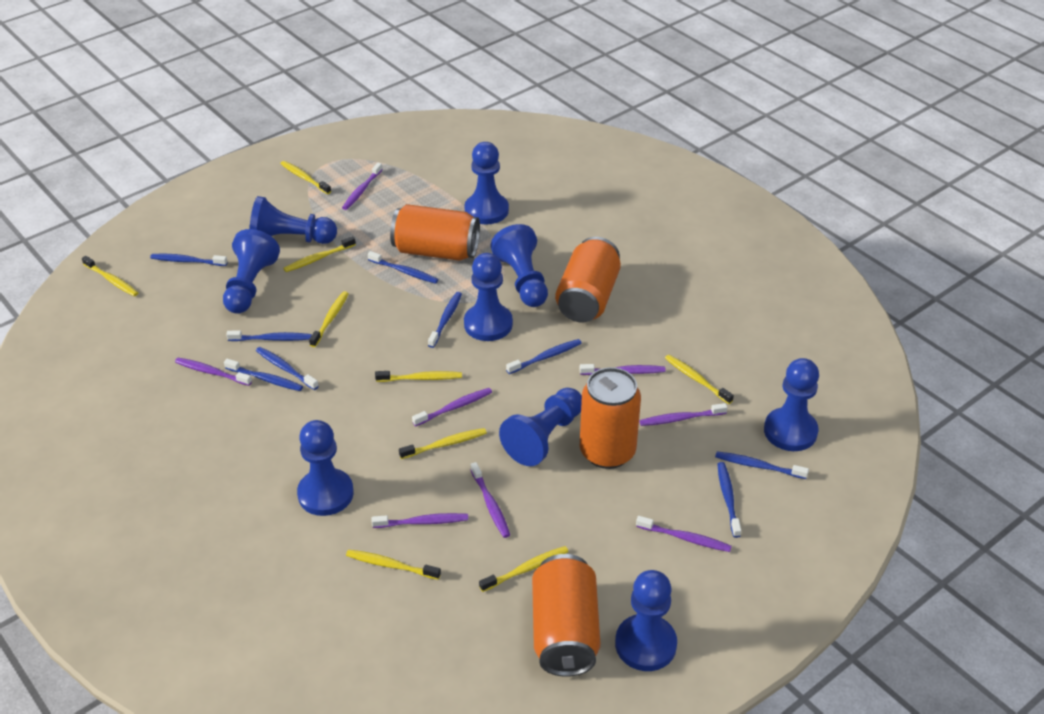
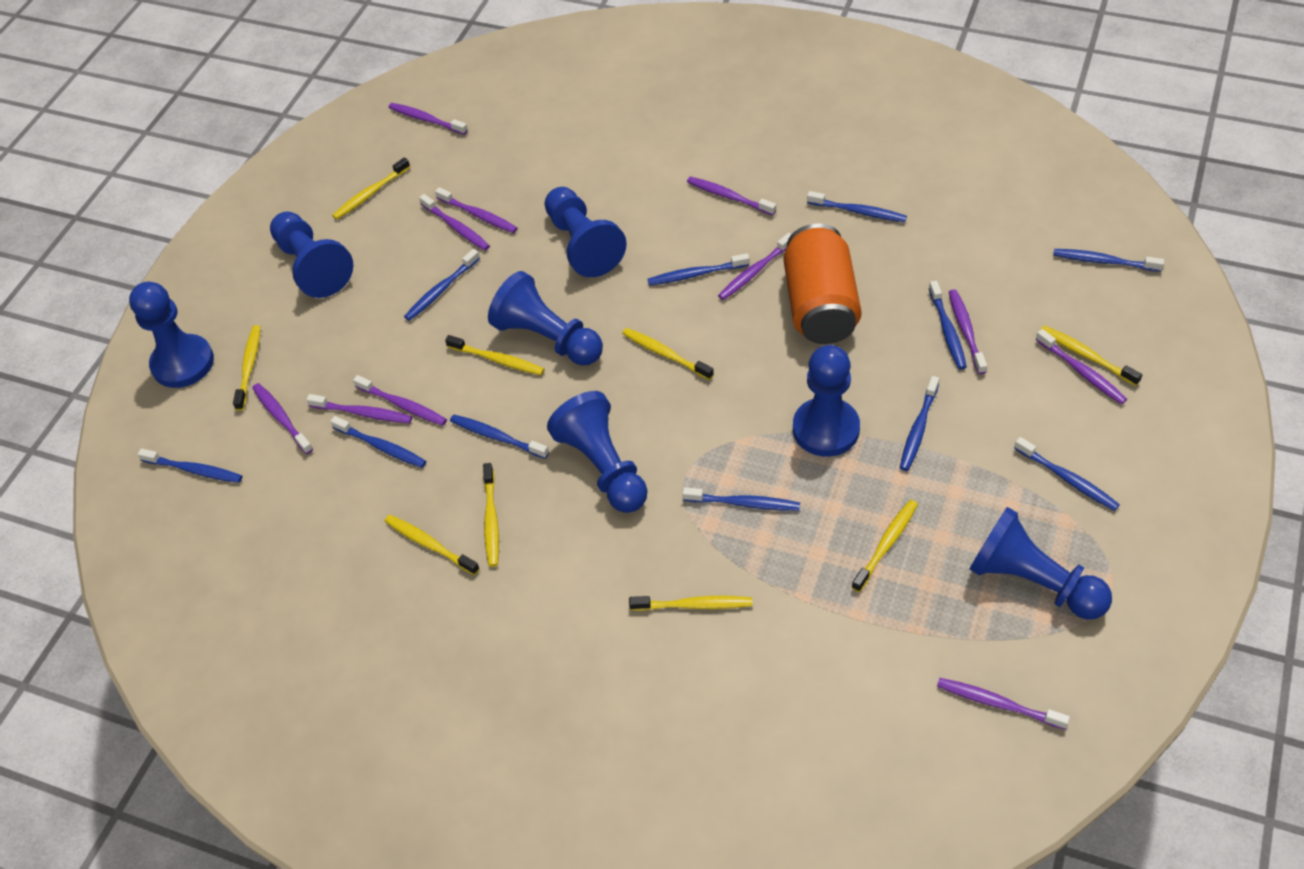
blue pawn: [223,229,280,314] [249,196,337,244] [297,420,354,516] [464,142,509,224] [464,253,513,341] [491,224,548,307] [499,388,582,466] [615,570,677,671] [764,358,819,451] = 9 -> [129,282,214,388] [270,211,353,298] [488,271,603,366] [545,187,627,277] [547,391,647,513] [793,345,860,457] [969,507,1112,620] = 7
blue toothbrush: [150,254,228,266] [224,359,303,391] [226,331,312,341] [256,347,319,390] [368,251,439,284] [428,292,462,348] [506,339,582,374] [715,451,809,479] [718,462,741,538] = 9 -> [138,448,243,483] [330,416,426,468] [404,249,480,321] [450,415,549,459] [647,253,750,285] [682,487,800,511] [807,191,907,222] [900,376,939,471] [929,281,967,370] [1014,437,1120,511] [1053,249,1164,272] = 11
orange can: [390,204,480,261] [532,554,600,677] [555,237,621,322] [580,367,641,469] = 4 -> [784,223,862,344] = 1
purple toothbrush: [175,358,252,386] [342,163,383,210] [371,513,468,528] [412,388,492,426] [470,462,510,538] [579,364,666,375] [636,516,732,552] [639,403,728,426] = 8 -> [252,383,313,454] [306,394,412,423] [353,375,447,426] [388,103,468,135] [419,194,490,251] [435,187,518,233] [687,176,776,216] [718,233,792,300] [937,678,1070,729] [949,289,987,374] [1036,329,1127,404] = 11

